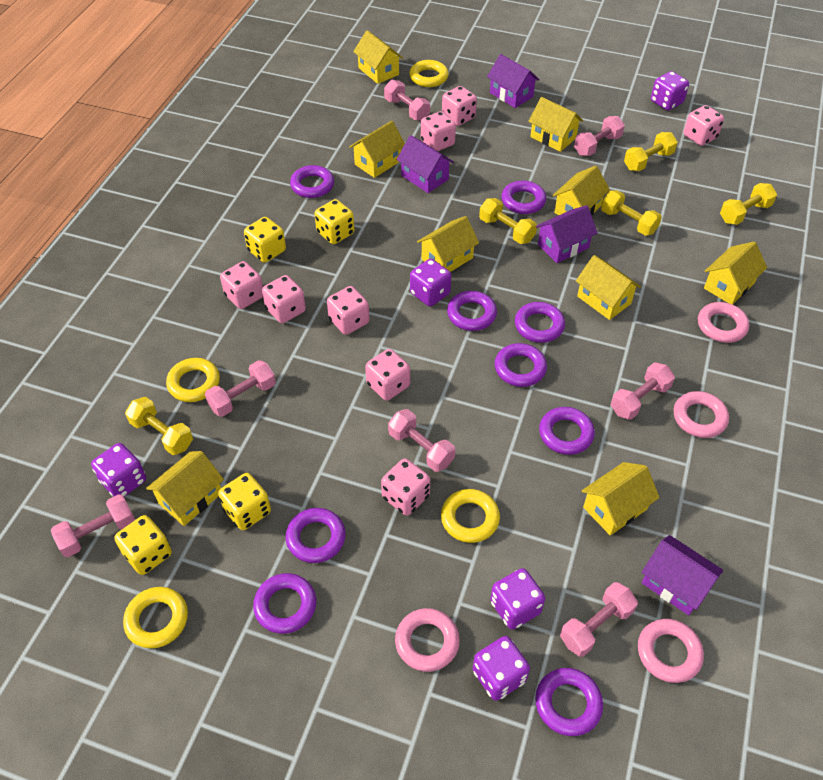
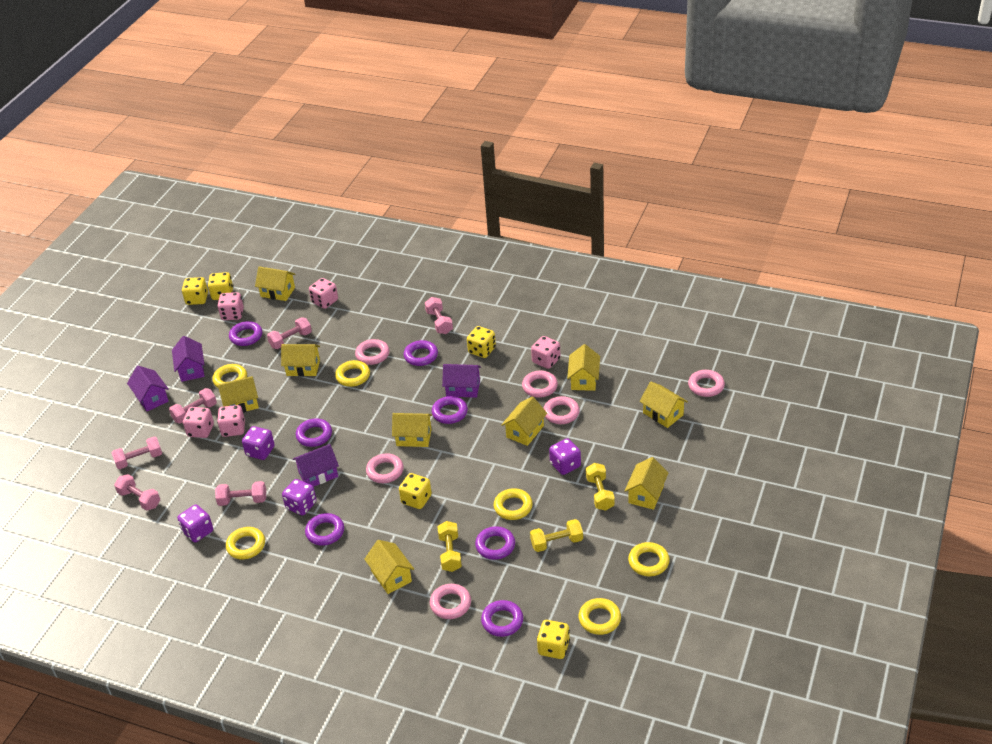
pink dice: [220,261,263,309] [262,275,306,323] [327,286,370,335] [365,349,410,401] [381,459,430,516] [421,111,456,151] [442,86,477,126] [684,105,724,146] = 8 -> [183,407,214,438] [217,292,244,320] [217,405,245,437] [309,278,338,309] [531,336,560,369] = 5
pink dumbbell: [51,494,135,557] [205,360,276,417] [384,80,430,121] [388,409,455,472] [560,582,638,657] [574,116,625,156] [611,362,675,420] = 7 -> [112,437,162,469] [114,474,160,511] [169,388,217,424] [215,481,266,506] [267,317,312,349] [425,297,453,334] = 6
pink ring: [395,608,460,672] [638,619,704,683] [674,391,729,438] [698,302,749,343] = 4 -> [355,339,389,365] [366,453,404,483] [430,584,471,619] [522,371,558,398] [543,396,580,424] [688,370,725,397] = 6
purple dice: [91,443,146,497] [410,259,451,306] [473,636,530,701] [490,568,545,630] [651,71,689,110] = 5 -> [177,505,213,543] [242,426,275,460] [282,479,316,515] [549,438,581,475] = 4
purple ring: [253,573,316,634] [286,508,346,563] [290,165,334,198] [447,291,497,331] [495,343,547,387] [502,180,546,214] [515,302,565,343] [535,668,603,736] [539,407,595,455] = 9 -> [229,321,262,346] [296,419,332,447] [305,513,344,546] [404,340,438,366] [432,396,468,424] [475,526,515,560] [481,600,523,637] = 7
yellow dice: [114,515,172,575] [218,473,271,530] [244,217,286,263] [314,199,354,244] = 4 -> [182,277,208,305] [208,272,233,300] [399,473,432,509] [467,326,496,358] [537,620,570,659] = 5
yellow dumbbell: [125,397,193,455] [479,198,537,244] [601,190,662,236] [624,132,678,171] [720,183,777,225] = 5 -> [437,521,462,572] [530,519,583,552] [586,463,615,511] = 3
yellow ring: [123,587,188,648] [166,358,220,402] [409,60,449,87] [441,489,500,543] = 4 -> [212,364,247,388] [226,527,265,559] [335,360,370,387] [494,488,533,520] [579,598,621,635] [628,542,670,576] = 6

